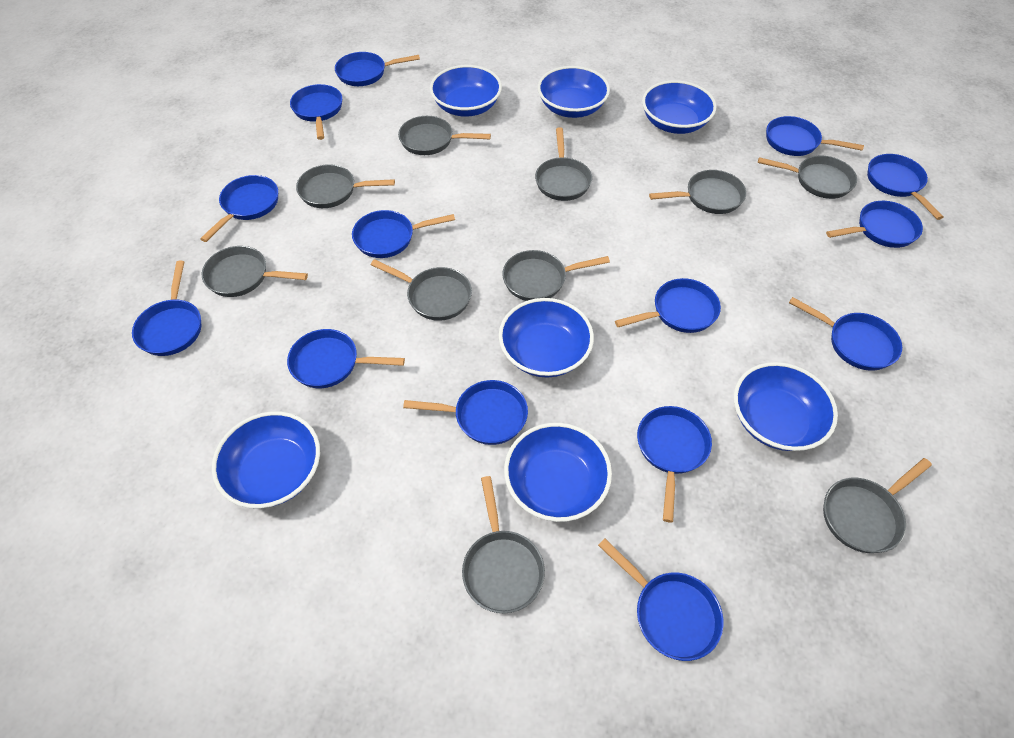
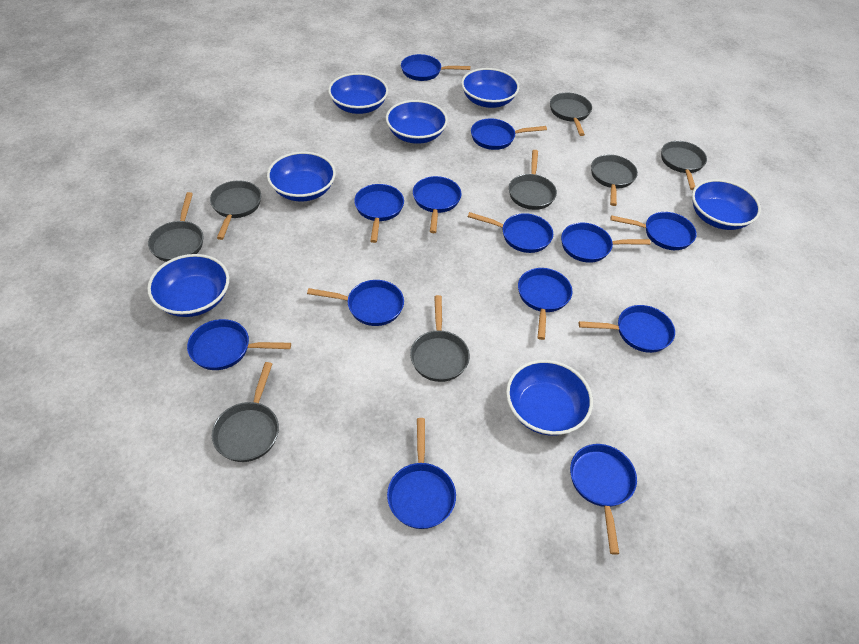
blue pan: [132,261,201,356] [200,175,278,242] [287,329,405,388] [290,84,342,140] [335,52,420,86] [352,210,455,258] [403,380,528,445] [598,538,723,661] [615,278,721,333] [637,406,712,522] [766,116,864,156] [789,297,902,371] [826,201,923,248] [867,154,944,220] = 14 -> [187,319,291,370] [307,280,404,326] [354,184,404,243] [387,418,456,529] [401,54,470,81] [413,176,462,233] [468,212,553,253] [471,118,547,150] [518,268,573,340] [561,223,651,263] [570,444,637,555] [579,305,675,353] [610,212,697,250] = 13
grey pan: [202,246,308,297] [296,164,395,208] [371,259,472,321] [398,116,491,155] [462,476,545,613] [502,250,610,301] [535,127,592,201] [649,170,746,214] [758,156,857,199] [823,458,932,553] = 10 -> [148,192,203,262] [210,180,261,240] [212,362,279,462] [410,295,470,382] [509,150,557,210] [550,93,592,136] [591,155,638,206] [661,141,707,190] = 8

